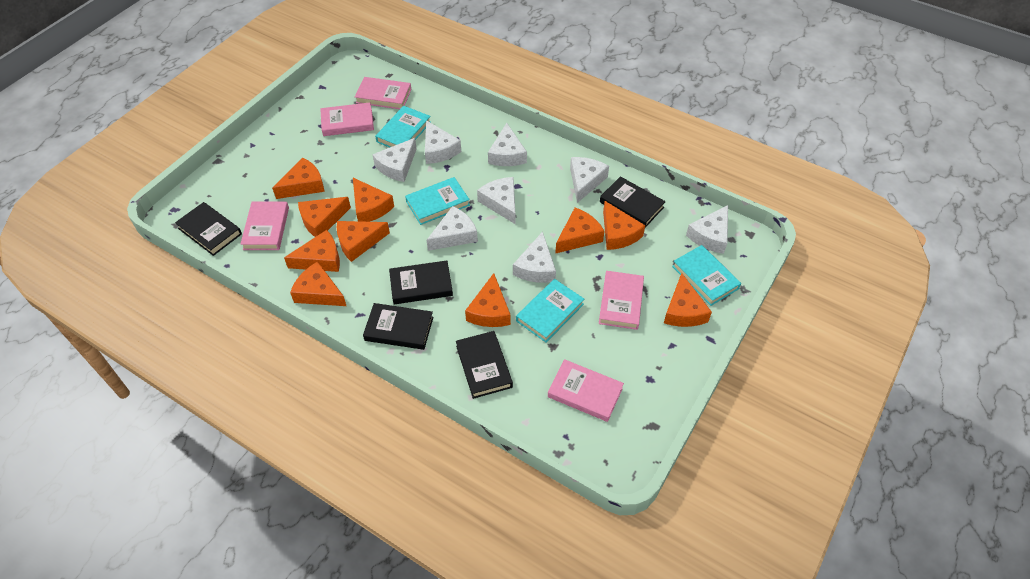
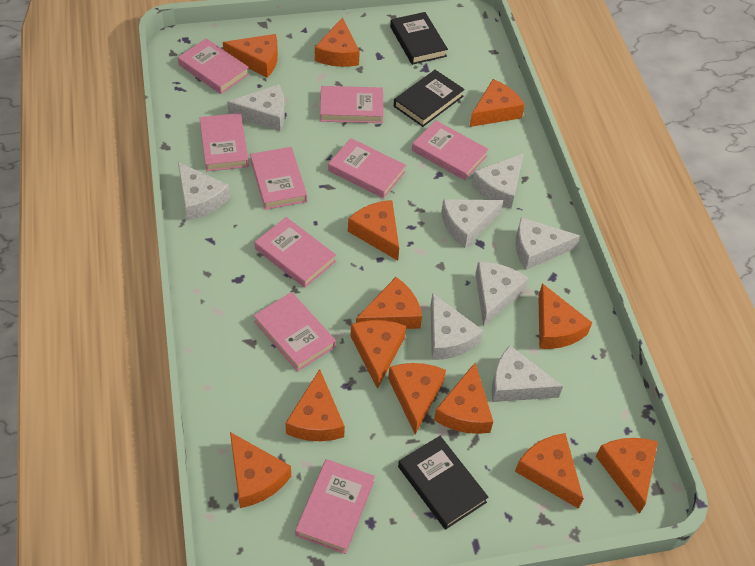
black book: [175,202,242,256] [363,303,433,350] [389,260,453,304] [456,331,513,399] [600,176,666,228] = 5 -> [390,12,448,65] [394,70,465,127] [398,436,489,530] = 3
orange cheese: [272,157,325,199] [284,230,340,272] [290,262,346,306] [298,197,351,237] [336,221,390,262] [353,178,394,222] [465,273,511,327] [555,208,605,254] [603,201,645,250] [664,273,712,327] = 10 -> [223,34,278,78] [230,432,291,508] [285,369,345,441] [315,17,360,67] [348,200,399,261] [350,320,406,389] [356,277,422,329] [388,363,446,434] [434,363,493,434] [470,79,525,127] [515,433,584,509] [538,283,592,349] [596,438,658,514] = 13
pink book: [241,202,289,250] [320,102,374,136] [355,77,411,109] [548,359,624,422] [599,271,644,330] = 5 -> [178,38,249,94] [199,113,249,171] [250,147,307,210] [254,292,336,372] [255,217,336,288] [295,459,375,554] [320,86,384,123] [328,138,406,198] [412,120,489,180] = 9
turquoise book: [375,106,431,147] [405,177,470,225] [516,279,584,342] [672,245,741,306] = 4 -> none = 0

